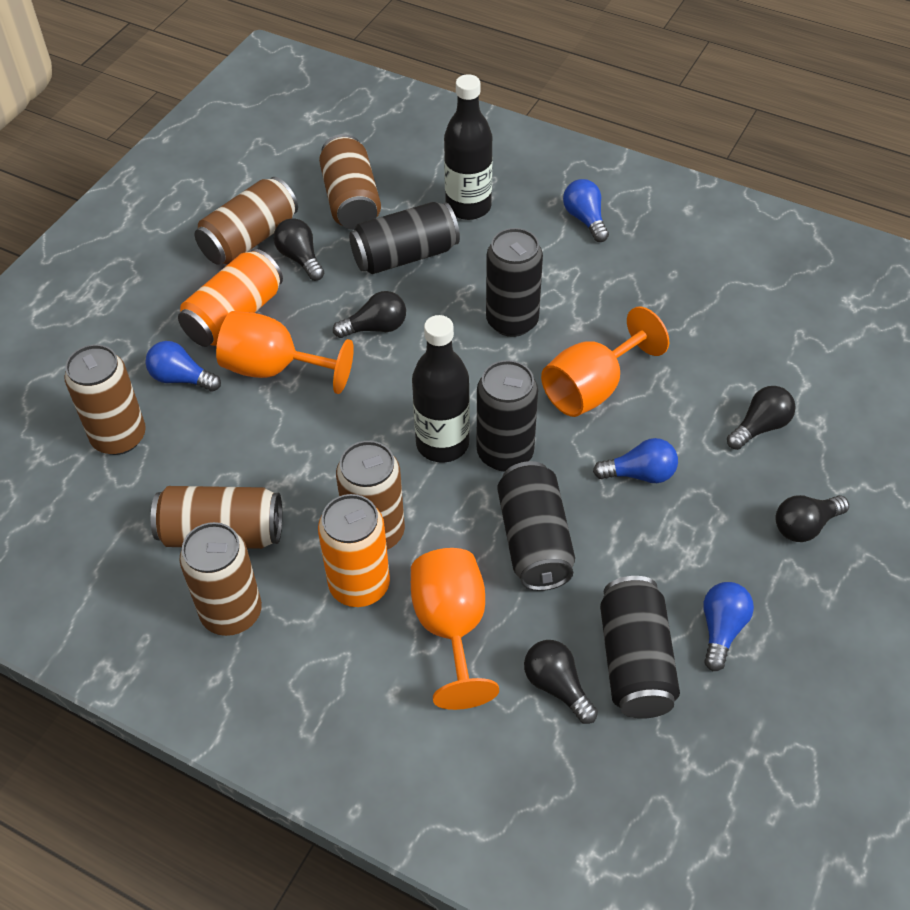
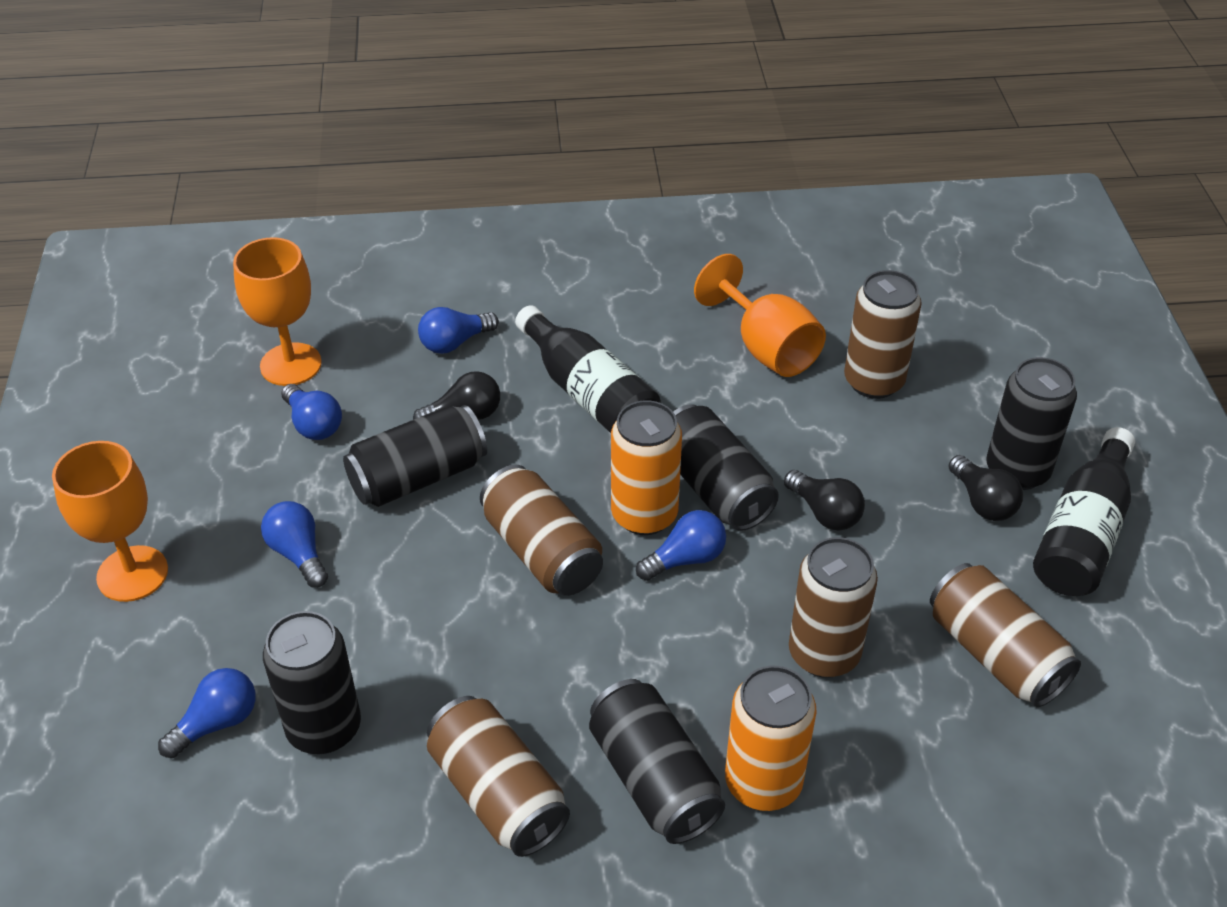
black light bulb: [274,218,324,281] [333,291,406,338] [524,640,598,724] [727,386,796,450] [776,495,849,542] = 5 -> [413,371,500,420] [784,470,865,530] [949,455,1023,521] = 3
blue light bulb: [145,341,221,392] [563,179,609,242] [593,438,678,483] [704,582,754,671] = 4 -> [158,668,256,758] [261,501,328,588] [281,384,342,440] [418,307,499,354] [636,510,726,581] = 5
brown can: [64,344,146,455] [151,486,282,549] [179,522,262,636] [194,177,298,265] [319,134,381,230] [336,441,405,550] = 6 -> [427,696,570,857] [480,465,603,596] [789,537,878,678] [844,270,922,399] [930,563,1081,707] = 5

